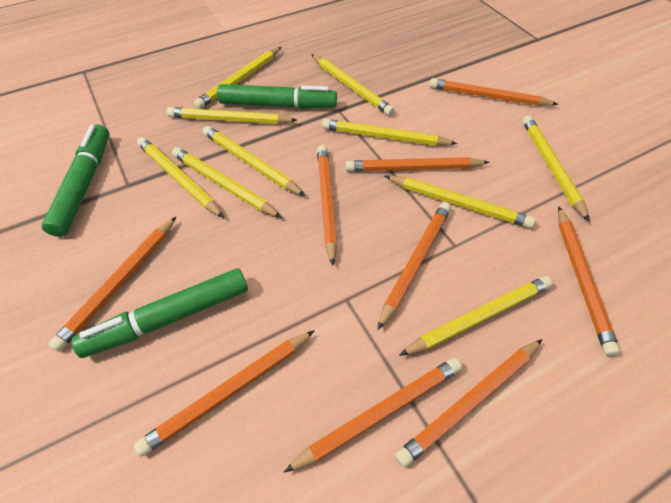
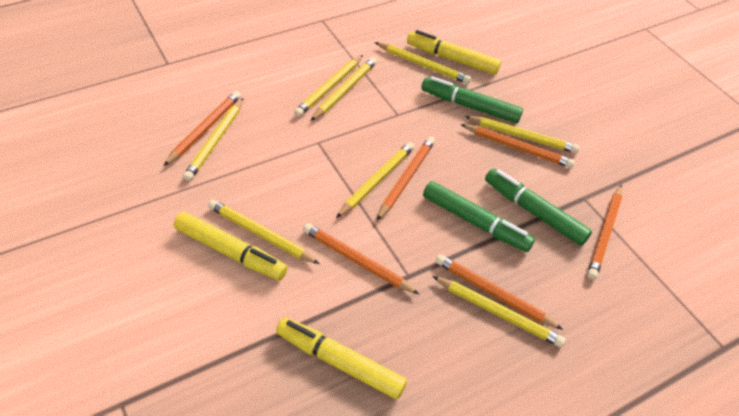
orange pencil: [48,216,177,352] [134,330,315,457] [284,358,462,473] [317,145,337,266] [346,157,490,172] [377,202,451,330] [395,339,542,468] [429,78,558,106] [558,206,620,356] = 9 -> [164,91,241,166] [303,223,419,294] [377,137,435,220] [435,254,563,330] [461,124,575,168] [587,185,622,280] = 6
yellow marker: none = 0 -> [174,212,288,280] [276,317,407,399] [407,30,501,75] = 3
yellow pencil: [137,137,224,218] [167,107,297,124] [172,147,282,218] [194,47,281,109] [203,126,305,196] [311,54,395,116] [322,119,458,146] [385,176,535,228] [399,276,553,356] [522,116,590,222] = 10 -> [183,98,243,181] [208,200,320,264] [294,55,363,117] [311,57,377,121] [336,142,414,218] [375,42,471,84] [432,276,566,347] [465,116,580,153] = 8

